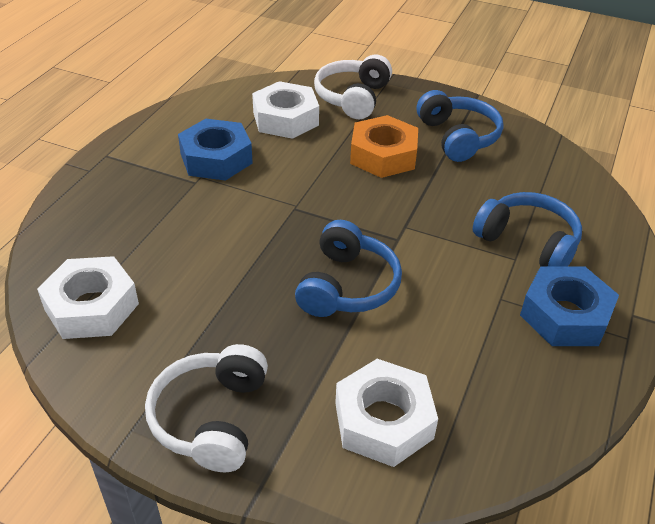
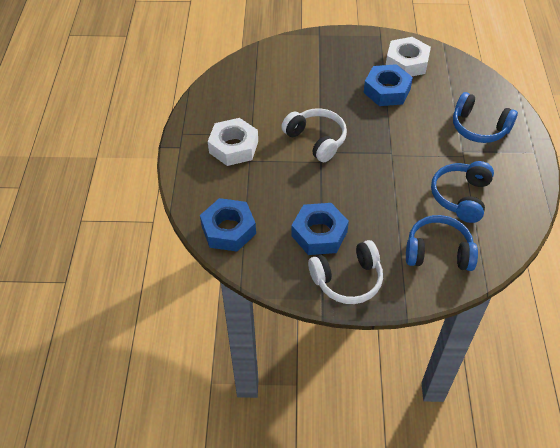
blue nut: [178,119,253,181] [520,266,619,346] = 2 -> [200,198,256,252] [292,203,349,255] [364,64,413,106] = 3
orange nut: [350,115,418,178] = 1 -> none = 0
white nut: [37,256,139,339] [252,81,319,139] [335,359,438,467] = 3 -> [208,118,258,166] [386,37,431,76] = 2

